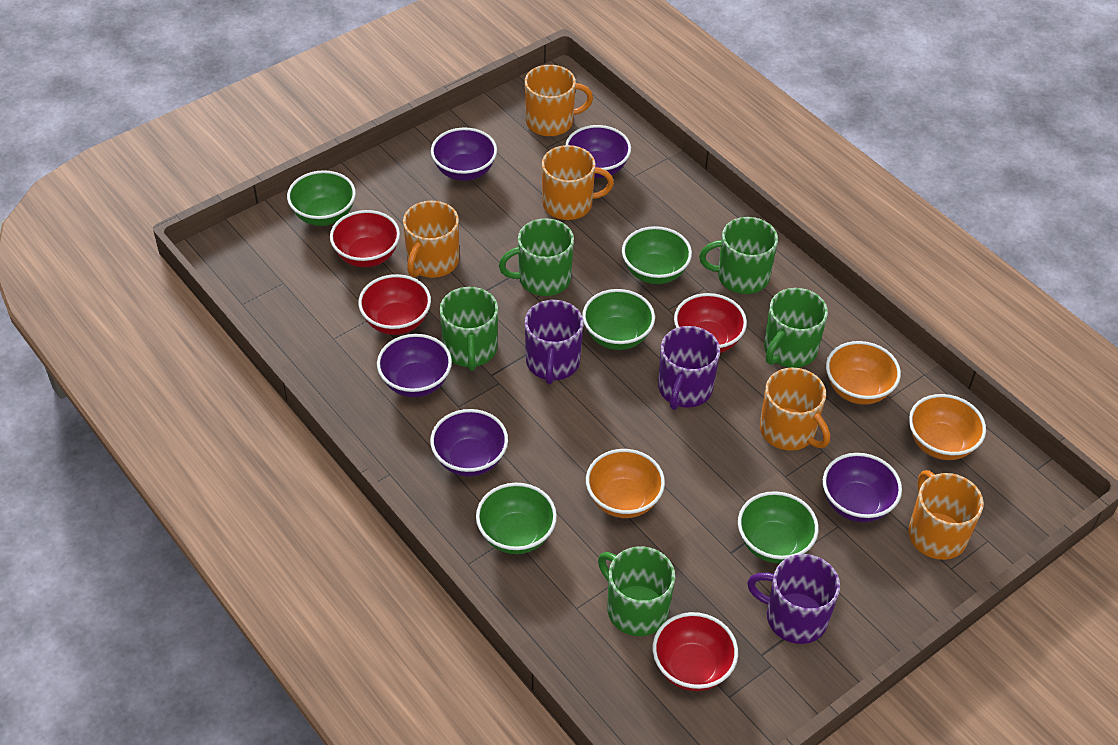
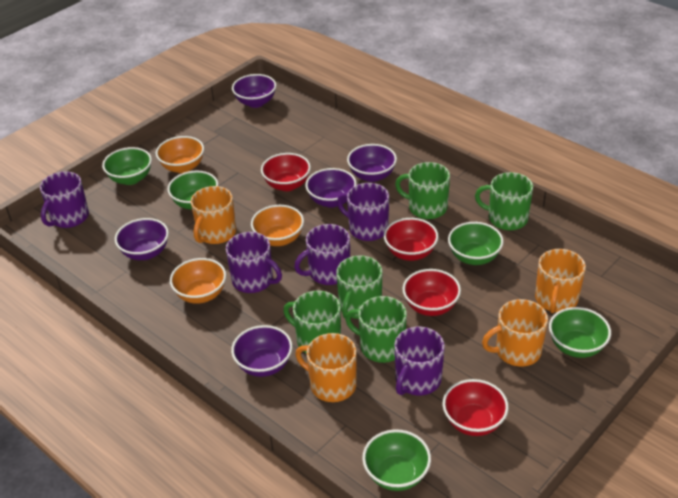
orange mug: [403,201,459,278] [525,65,593,136] [542,145,614,220] [760,367,830,451] [908,470,984,560] = 5 -> [191,186,236,244] [295,333,357,402] [482,299,548,366] [535,249,586,313] = 4
purple mug: [525,300,583,384] [658,326,720,410] [747,554,840,644] = 3 -> [40,171,89,228] [226,232,282,293] [294,224,350,285] [337,183,389,241] [395,327,445,395] = 5

